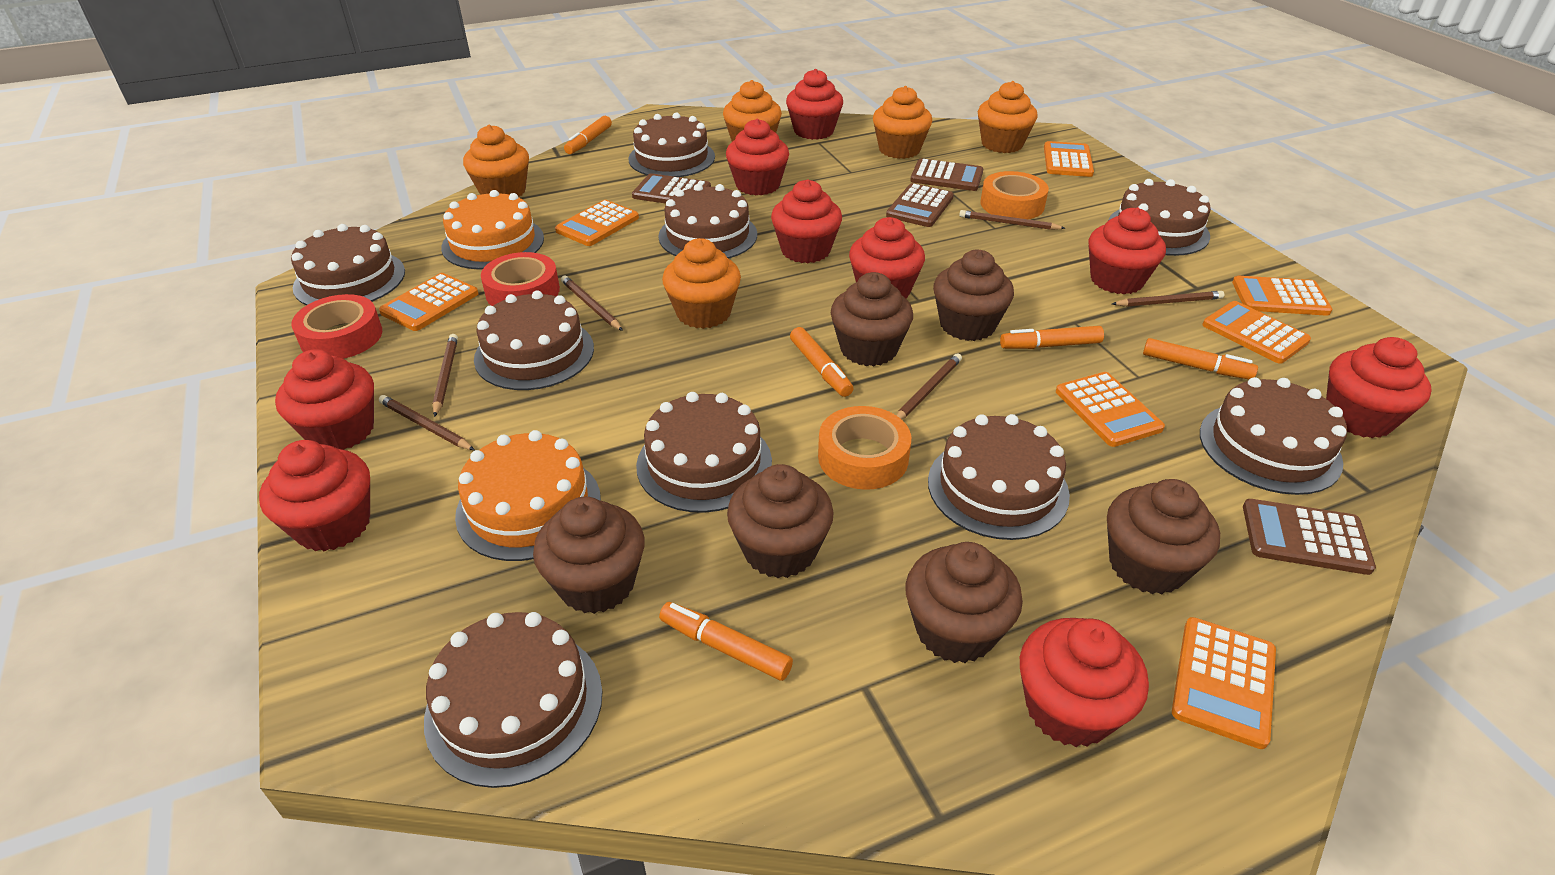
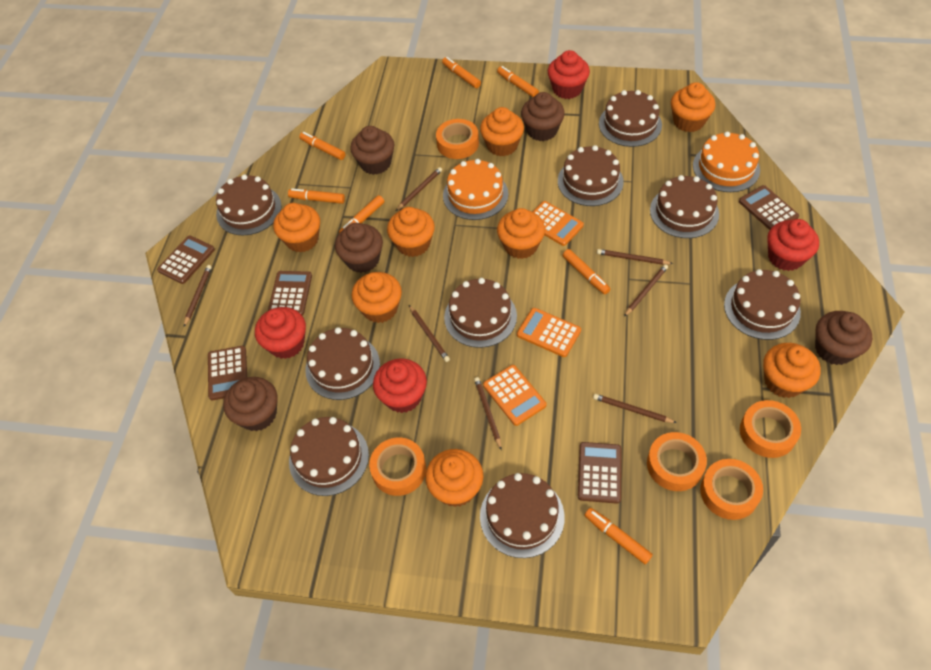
brown calculator: [632,173,711,204] [886,183,954,227] [910,158,983,191] [1243,499,1376,575] = 4 -> [157,236,215,284] [208,346,247,400] [268,271,312,316] [578,442,621,504] [739,185,799,230] = 5
brown cupcake: [533,497,645,614] [727,464,834,578] [831,272,913,366] [905,542,1023,663] [933,250,1014,341] [1107,479,1220,594] = 6 -> [223,377,277,431] [335,223,383,273] [350,126,394,175] [521,92,565,141] [815,311,872,365] = 5
brown pencil: [379,395,474,450] [432,334,458,417] [561,275,623,331] [896,353,962,419] [959,210,1065,230] [1112,291,1224,307] = 6 -> [184,265,212,327] [396,167,442,211] [409,305,450,362] [474,377,502,450] [593,394,677,423] [597,249,673,265] [624,264,668,317] = 7
orange calculator: [379,273,479,331] [555,200,639,246] [1044,141,1094,177] [1056,372,1165,447] [1172,617,1276,749] [1202,301,1311,364] [1232,276,1333,316] = 7 -> [483,365,546,426] [517,308,581,357] [533,201,584,246] = 3
orange cupcake: [463,125,529,197] [662,238,741,329] [723,80,782,142] [873,86,932,159] [978,81,1038,153] = 5 -> [273,203,320,253] [352,272,402,323] [387,207,435,257] [425,449,483,507] [480,107,524,156] [497,208,545,259] [671,82,715,132] [763,343,821,398] = 8
orange marker: [564,116,612,154] [659,602,793,681] [790,327,854,397] [1000,326,1104,349] [1143,338,1258,379] = 5 -> [288,188,345,204] [299,132,346,160] [339,195,384,233] [442,57,481,88] [497,66,539,97] [563,249,610,295] [584,508,653,564] = 7
orange tape: [818,406,911,490] [980,171,1049,219] = 2 -> [369,438,426,496] [436,119,479,159] [647,432,707,491] [700,459,763,520] [740,400,801,458] = 5
red cupcake: [259,440,370,552] [275,349,374,450] [726,119,789,195] [771,179,842,263] [786,69,843,140] [849,217,925,299] [1020,618,1149,747] [1088,207,1166,294] [1326,337,1432,438] = 9 -> [255,307,306,359] [373,358,427,413] [548,50,590,99] [767,219,819,271] = 4
red tape: [291,294,382,359] [481,252,560,306] = 2 -> none = 0

